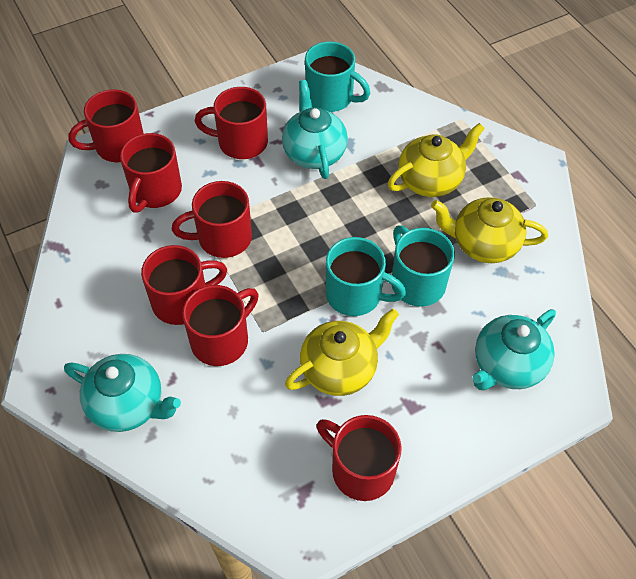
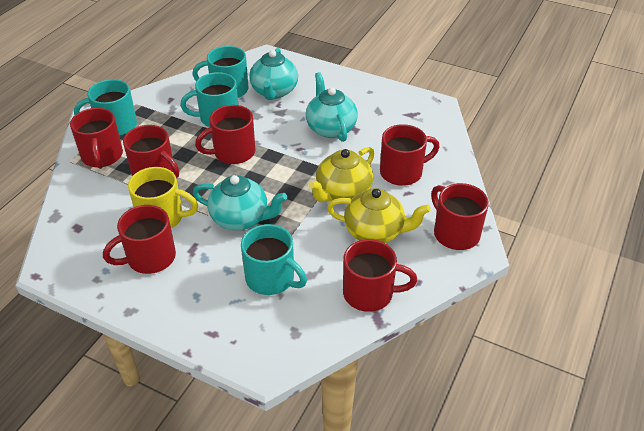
turquoise mug: [305,41,370,112] [326,237,406,316] [392,225,455,307] = 3 -> [74,79,137,136] [180,72,238,127] [192,46,249,98] [241,224,307,295] = 4
yellow mug: none = 0 -> [128,167,198,228] = 1
yellow teapot: [285,309,399,396] [388,123,485,197] [431,197,548,263] = 3 -> [308,147,375,202] [327,188,431,243] = 2

